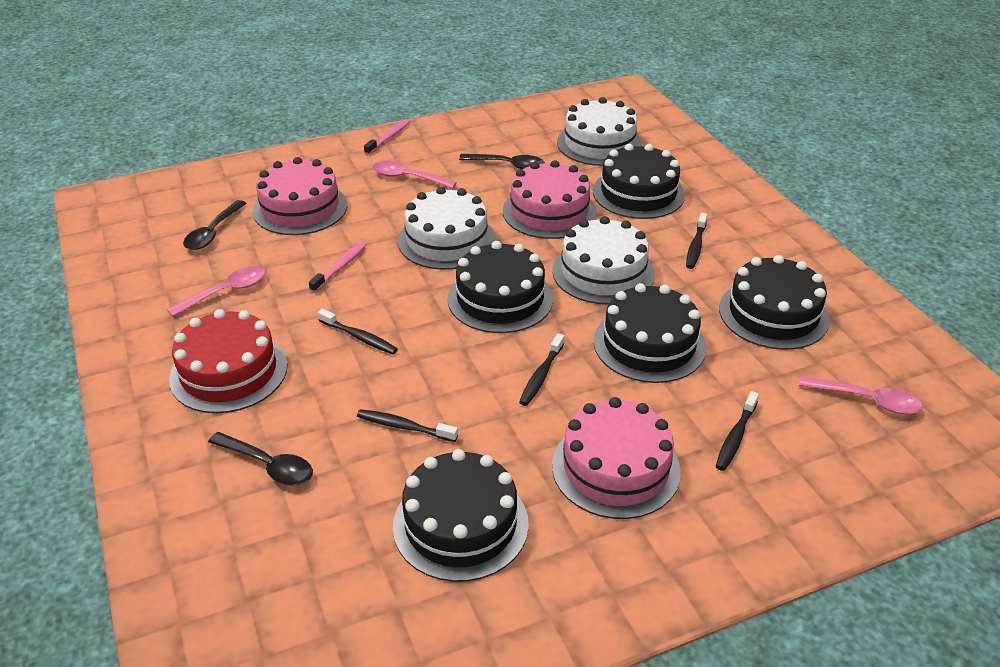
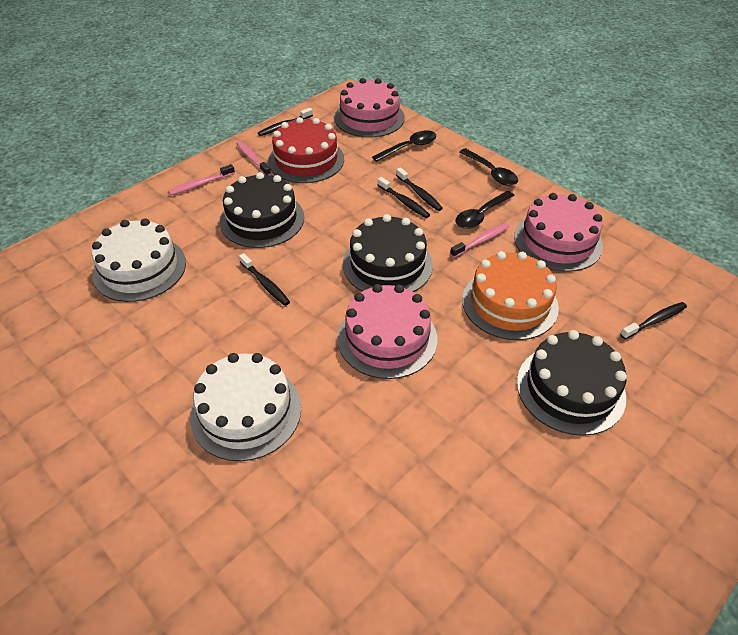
black cake: [393,449,529,582] [447,241,553,333] [593,144,685,219] [594,283,706,383] [719,255,830,350] = 5 -> [220,172,304,248] [343,214,433,292] [517,330,627,436] = 3
orange cake: none = 0 -> [462,251,559,340] = 1
pink spoon: [167,266,266,317] [373,161,457,189] [799,376,923,414] = 3 -> none = 0
pink toothbrush: [309,242,367,293] [364,119,410,155] = 2 -> [168,164,235,195] [236,141,271,175] [450,223,510,258] = 3
white cake: [398,187,496,270] [552,216,655,305] [557,97,642,166] = 3 -> [92,218,186,302] [190,353,301,461] = 2

